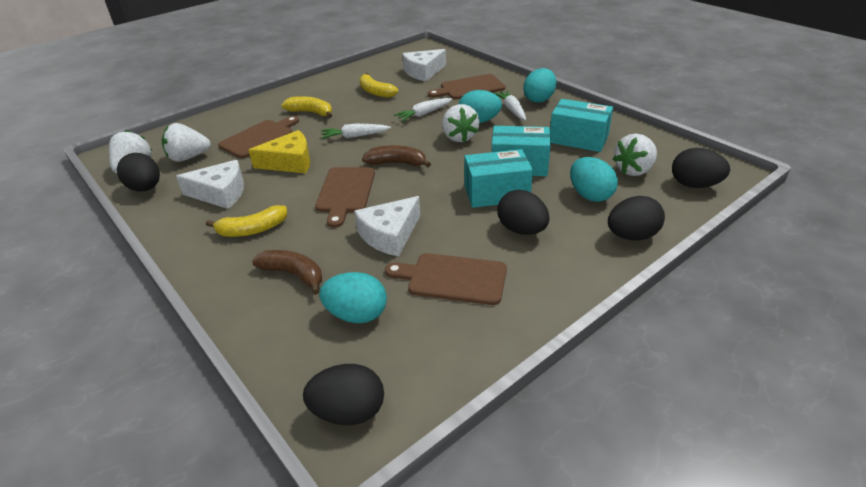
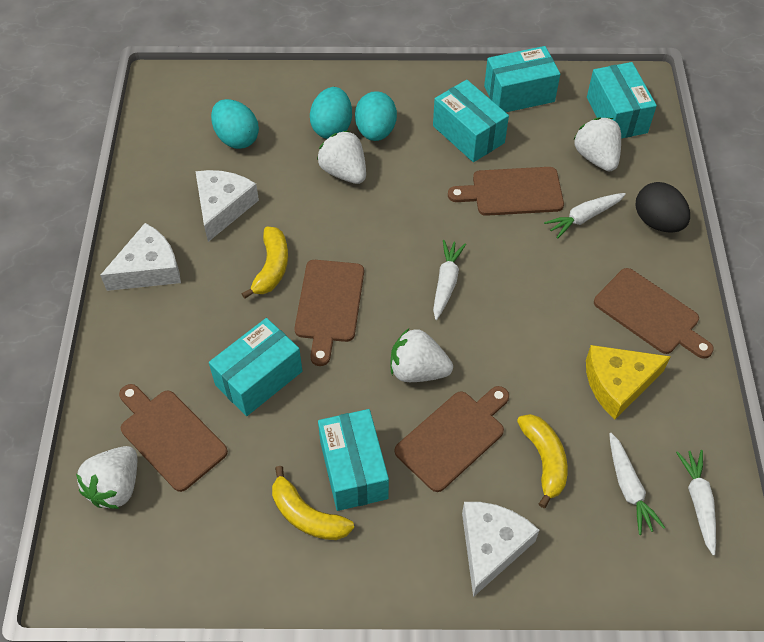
black egg: [117,153,160,192] [303,364,384,425] [497,190,550,235] [608,196,665,241] [672,148,730,188] = 5 -> [636,182,690,233] = 1
brown banana: [252,250,322,295] [362,145,431,167] = 2 -> none = 0
brown cutting board: [218,116,299,158] [315,167,375,228] [385,253,507,305] [428,74,505,100] = 4 -> [119,384,228,492] [295,260,364,366] [395,386,509,492] [448,167,564,216] [594,268,714,359] = 5
turquoise box: [464,149,533,208] [492,126,551,176] [550,99,613,152] = 3 -> [209,318,302,416] [318,409,389,511] [433,80,509,162] [484,46,560,112] [587,62,657,138] = 5
turquoise egg: [319,272,387,323] [458,90,502,123] [523,68,556,103] [570,157,618,202] = 4 -> [211,99,259,149] [310,87,352,139] [355,91,397,141] = 3
white carrot: [321,124,391,139] [394,98,452,121] [494,91,526,121] = 3 -> [433,240,466,320] [544,193,626,239] [609,433,665,535] [676,450,716,556] = 4

